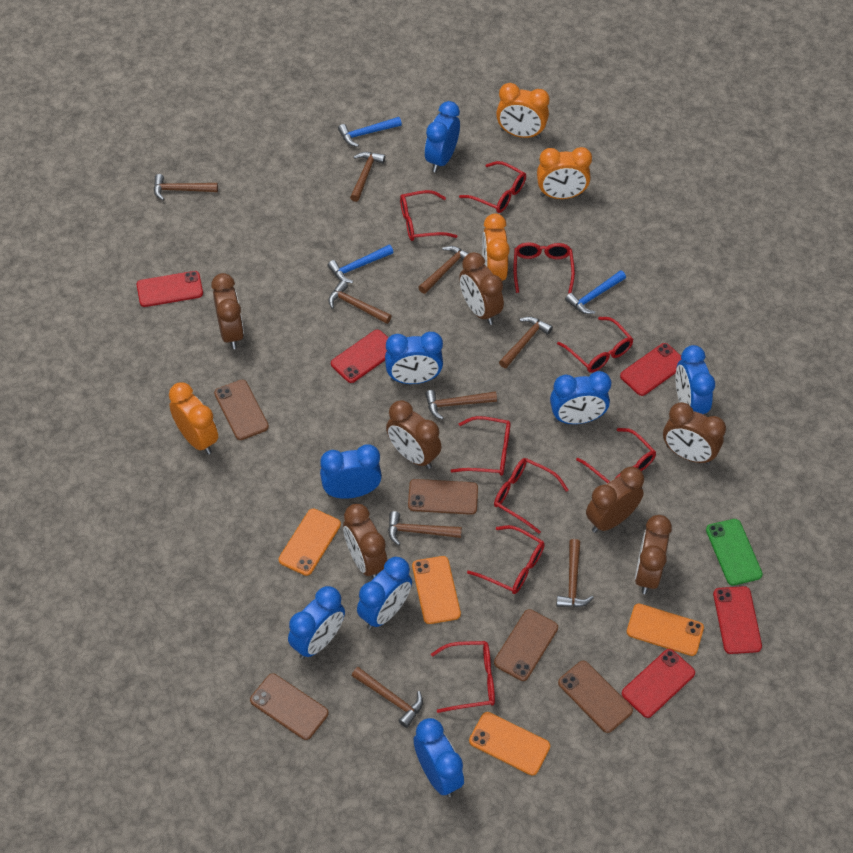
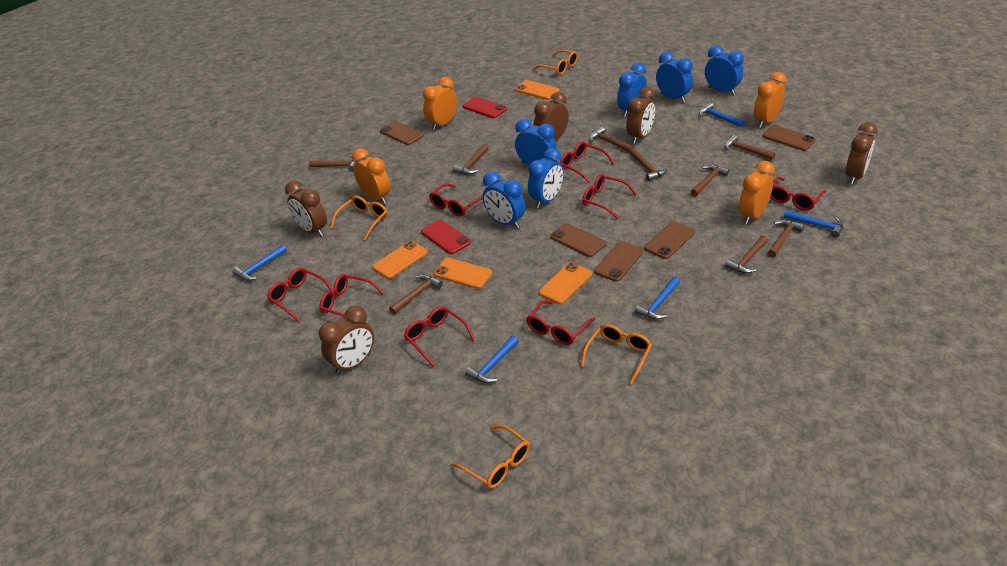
blue clock: [288,586,345,659] [320,445,382,499] [357,557,412,629] [385,332,443,384] [414,718,464,797] [425,101,460,173] [550,371,611,424] [675,345,715,414] = 8 -> [483,172,525,229] [515,119,557,165] [528,148,564,208] [617,63,646,117] [656,52,693,103] [705,45,744,95] = 6
blue hammer: [327,245,394,283] [338,117,402,147] [565,270,626,314] = 3 -> [233,244,287,281] [465,336,519,383] [635,277,680,320] [699,103,745,128] [784,210,843,238] = 5
brown clock: [211,273,244,349] [343,504,387,578] [386,400,442,469] [459,252,504,325] [586,467,644,533] [635,515,672,594] [663,402,726,465] = 7 -> [285,180,327,237] [319,306,374,375] [533,92,569,141] [626,87,655,144] [846,122,878,184] = 5
green phone: [706,519,763,586] = 1 -> none = 0
orange glasses: none = 0 -> [330,196,388,240] [451,425,530,489] [533,50,578,75] [581,324,652,385] = 4
red glasses: [400,190,457,241] [431,641,495,713] [451,416,511,476] [459,161,526,213] [467,525,545,594] [494,458,568,534] [513,242,575,293] [557,317,634,373] [576,428,656,483] = 9 -> [267,268,335,322] [320,274,384,317] [404,306,475,367] [429,183,483,217] [526,300,595,345] [560,141,614,184] [582,174,637,219] [770,176,826,210] = 8
red phone: [137,271,203,307] [331,330,388,383] [620,343,682,396] [622,649,695,718] [713,586,762,654] = 5 -> [421,220,471,254] [463,97,507,118] = 2

